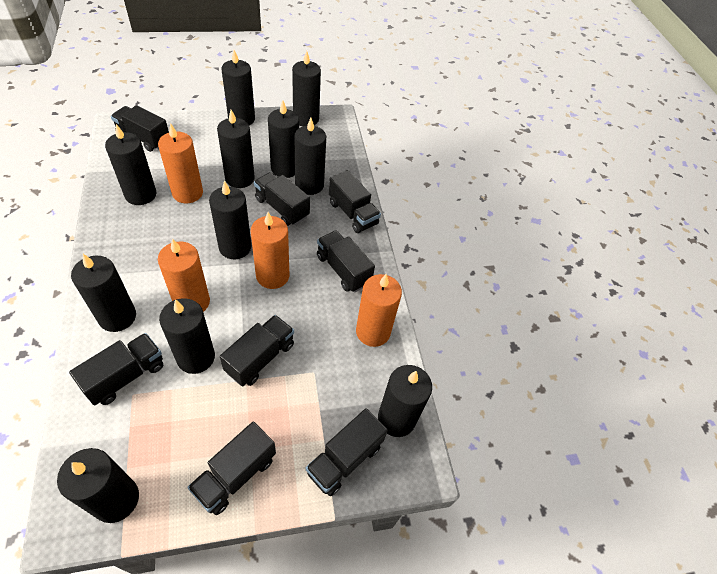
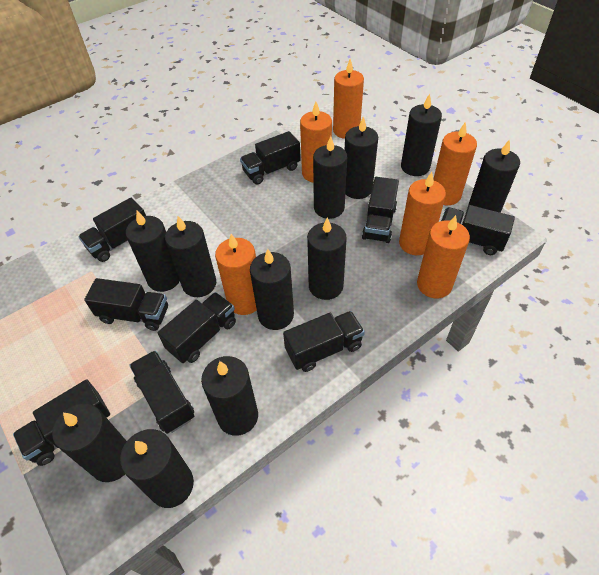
black truck: [69,333,163,406] [111,105,169,152] [187,421,276,515] [220,315,294,386] [254,172,310,226] [306,408,388,496] [317,230,375,292] [329,170,381,233] = 8 -> [13,379,110,466] [78,198,146,262] [84,278,168,331] [129,350,194,434] [158,292,236,363] [240,131,301,185] [283,311,365,372] [362,177,399,243] [441,205,515,255] = 9
orange candle: [158,123,203,203] [158,239,210,312] [251,212,289,289] [356,274,402,347] = 4 -> [215,234,257,315] [300,102,332,182] [333,59,364,139] [399,172,446,255] [417,215,470,298] [434,122,477,205] = 6

